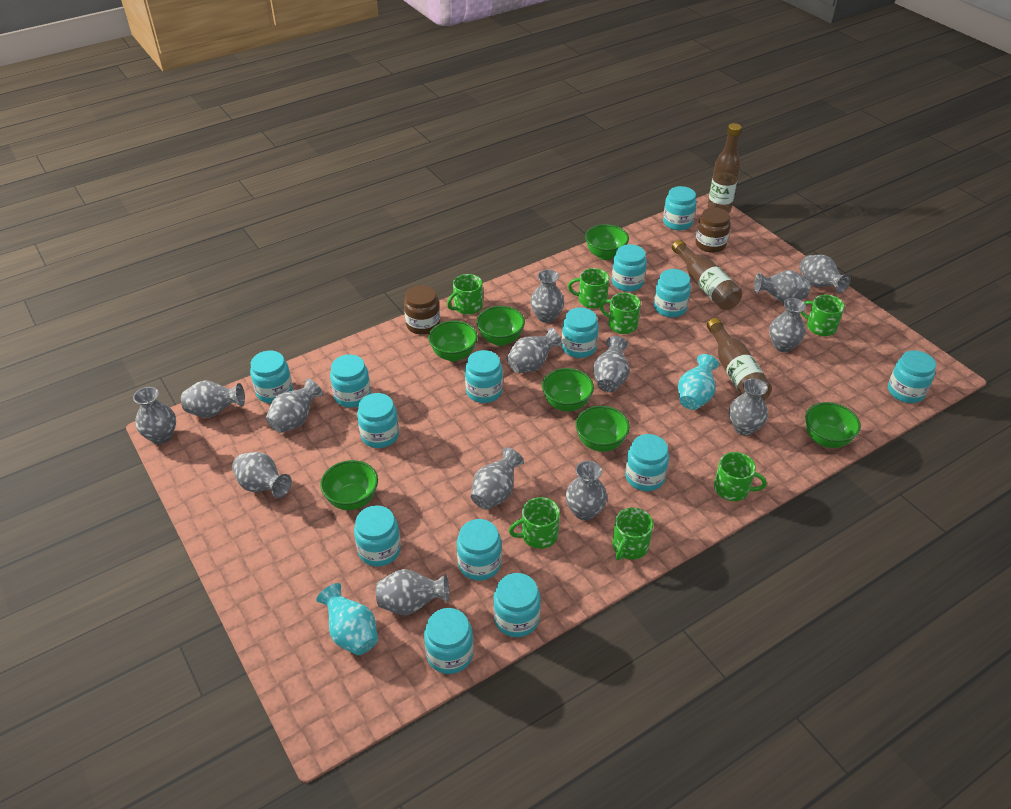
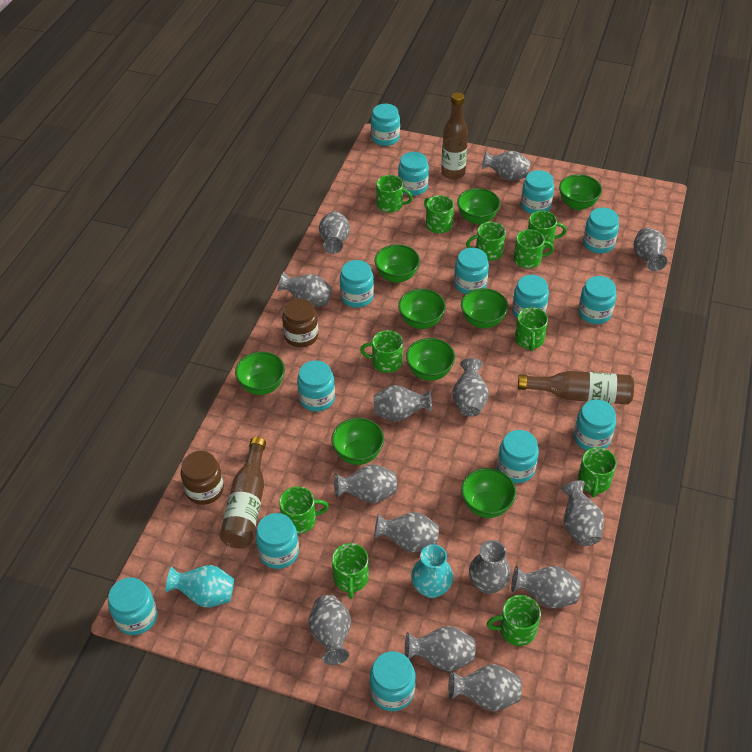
green bowl: [320,460,378,510] [428,321,478,362] [477,306,525,346] [542,368,594,412] [575,406,630,452] [585,224,629,260] [805,402,861,448] = 7 -> [235,352,285,395] [331,418,384,465] [375,244,420,283] [398,289,446,329] [406,338,455,381] [457,188,500,224] [461,288,508,328] [461,468,516,518] [559,174,602,210] = 9
green mug: [447,274,483,315] [509,497,560,549] [568,268,609,309] [600,293,641,334] [612,508,653,560] [714,452,767,501] [800,295,845,336] = 7 -> [279,486,329,534] [332,543,369,599] [360,330,403,373] [376,175,413,213] [424,195,454,233] [466,222,506,261] [487,595,541,646] [514,229,554,269] [515,307,548,351] [528,211,566,249] [578,447,617,497] = 11

